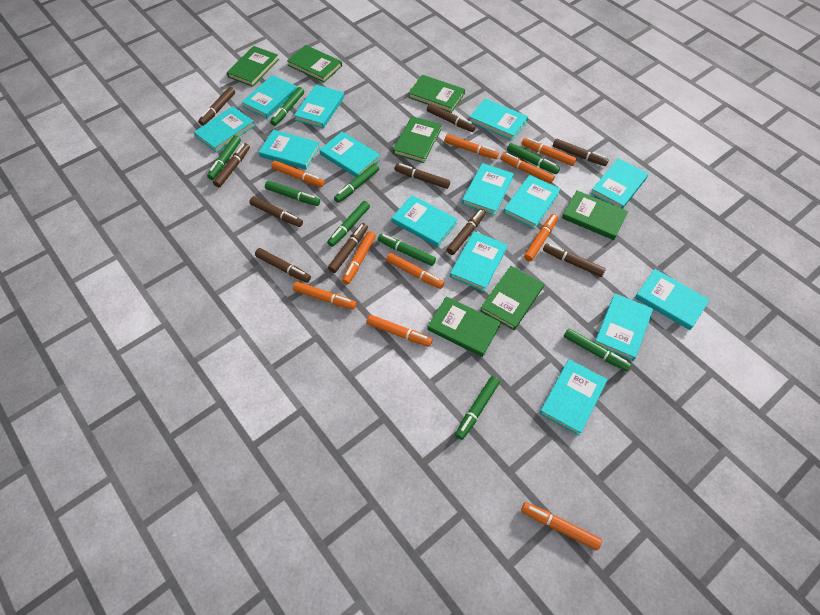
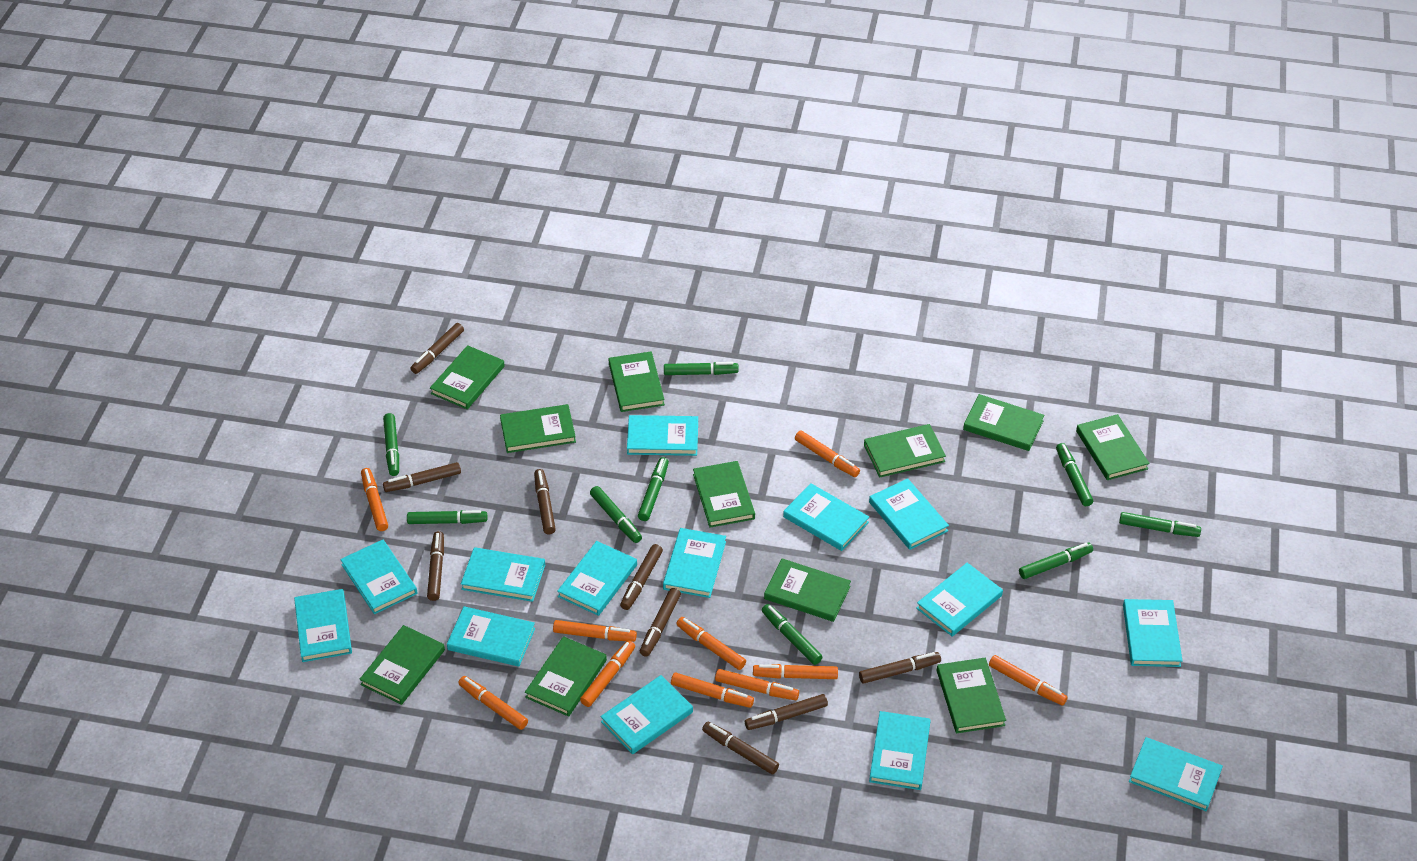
brown marker: [198,87,235,126] [213,143,250,187] [249,196,303,227] [255,248,311,283] [328,223,368,273] [395,163,450,189] [427,104,476,132] [447,209,486,255] [543,243,606,277] [553,139,609,166] = 10 -> [383,462,461,492] [411,323,464,374] [427,531,444,601] [534,469,556,534] [620,544,663,610] [640,588,681,657] [702,722,779,774] [745,694,828,730] [859,652,941,684] = 9
green book: [227,46,279,87] [287,45,342,83] [393,116,442,163] [408,75,465,113] [427,296,501,357] [480,266,544,330] [562,190,628,240] = 7 -> [359,625,445,705] [430,345,505,409] [500,404,576,453] [525,636,607,717] [609,351,665,412] [693,461,755,528] [764,558,851,622] [864,424,946,478] [937,658,1006,733] [963,394,1044,451] [1076,414,1150,480] = 11

